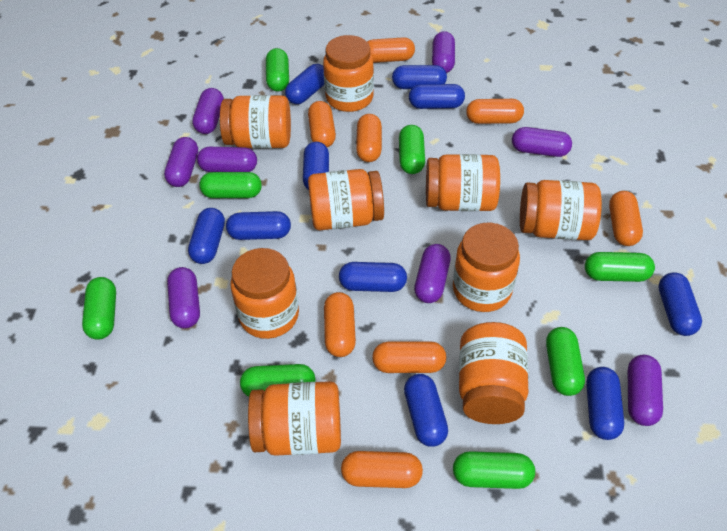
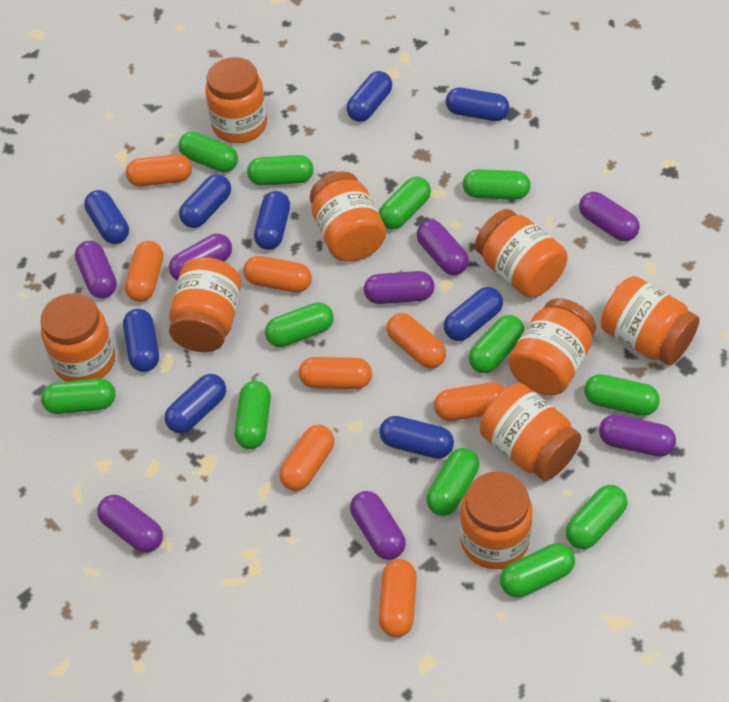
blue capsule: [188,208,225,264] [226,211,291,240] [285,64,324,104] [303,142,329,190] [339,262,407,292] [392,65,447,89] [404,374,448,447] [409,84,465,109] [586,367,624,440] [658,272,702,336] = 10 -> [84,190,129,244] [123,309,159,372] [165,374,226,433] [179,174,231,228] [254,191,290,250] [346,71,392,122] [379,416,454,459] [444,287,503,341] [446,87,509,121] = 9
green capsule: [82,277,116,340] [199,172,262,198] [240,364,316,397] [266,48,289,92] [399,125,425,174] [453,451,535,489] [546,327,585,396] [585,252,655,282] = 8 -> [41,378,115,414] [178,132,238,172] [234,381,271,449] [247,155,314,186] [265,302,334,347] [379,177,431,230] [426,448,479,516] [463,169,530,200] [468,315,525,373] [500,543,575,597] [566,485,627,549] [584,374,660,416] = 12

